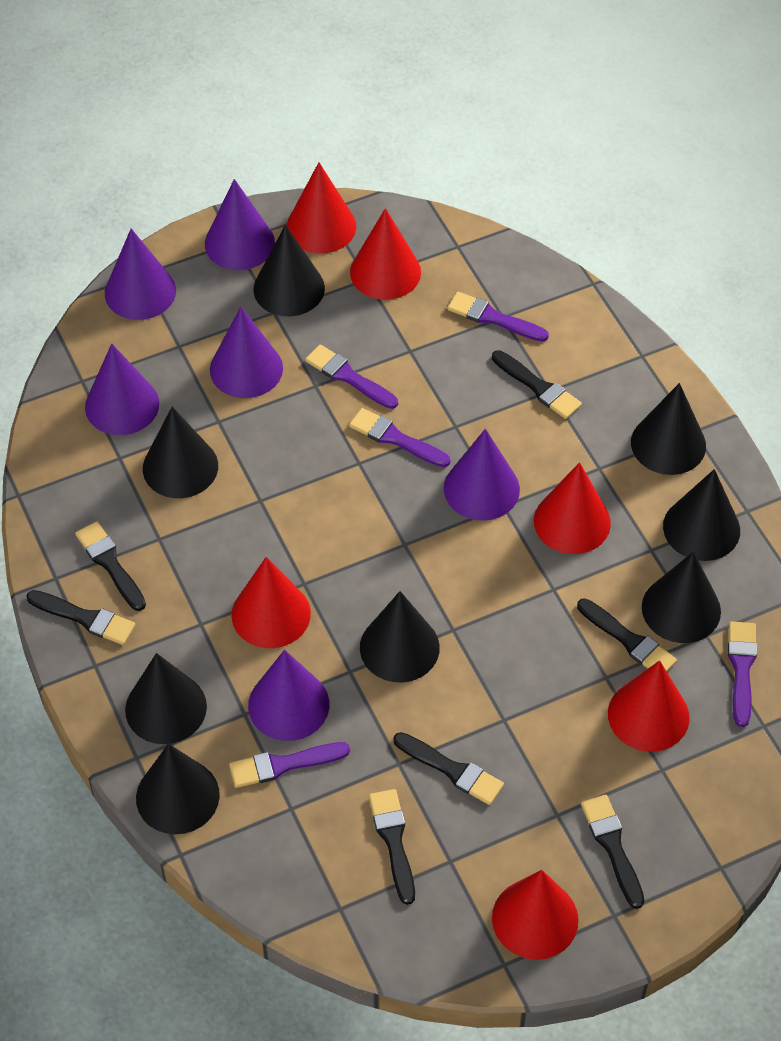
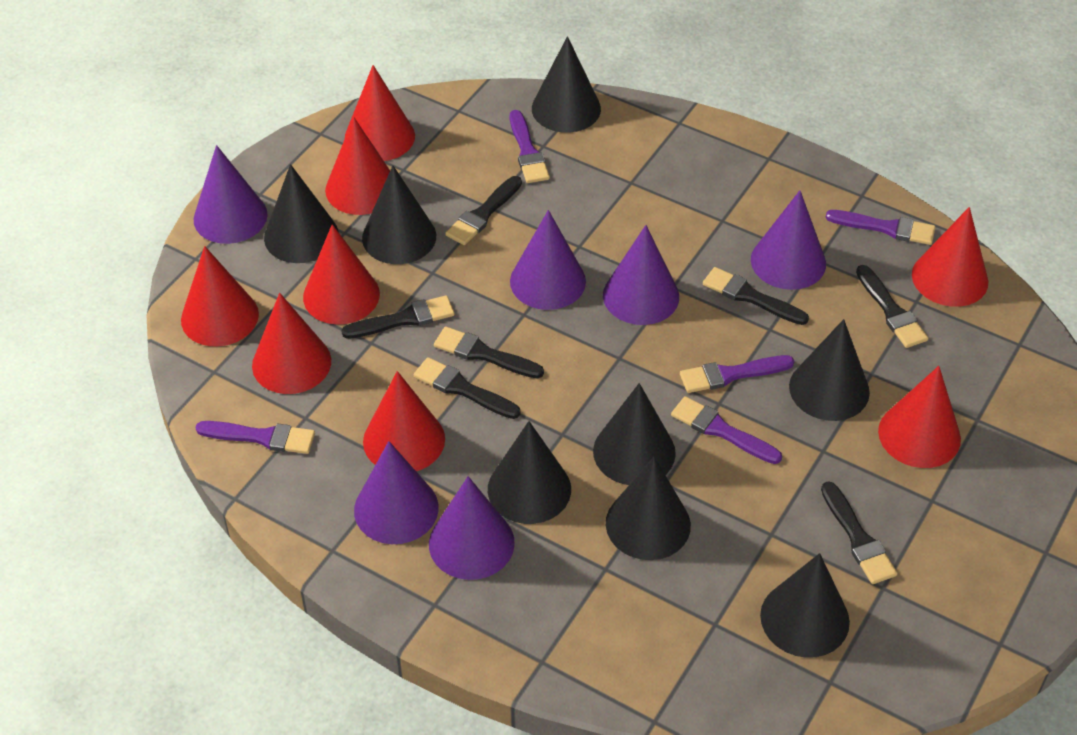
red cone: [232,557,311,648] [287,162,356,253] [350,208,421,300] [492,870,578,960] [534,462,611,554] [608,660,690,752] = 6 -> [181,246,259,347] [252,293,331,394] [303,224,380,325] [325,117,390,215] [345,65,415,161] [363,371,445,471] [878,366,961,468] [912,207,988,307] = 8

